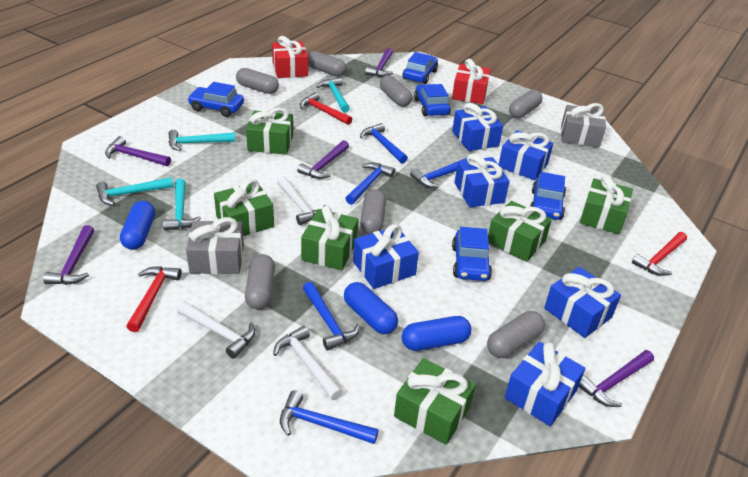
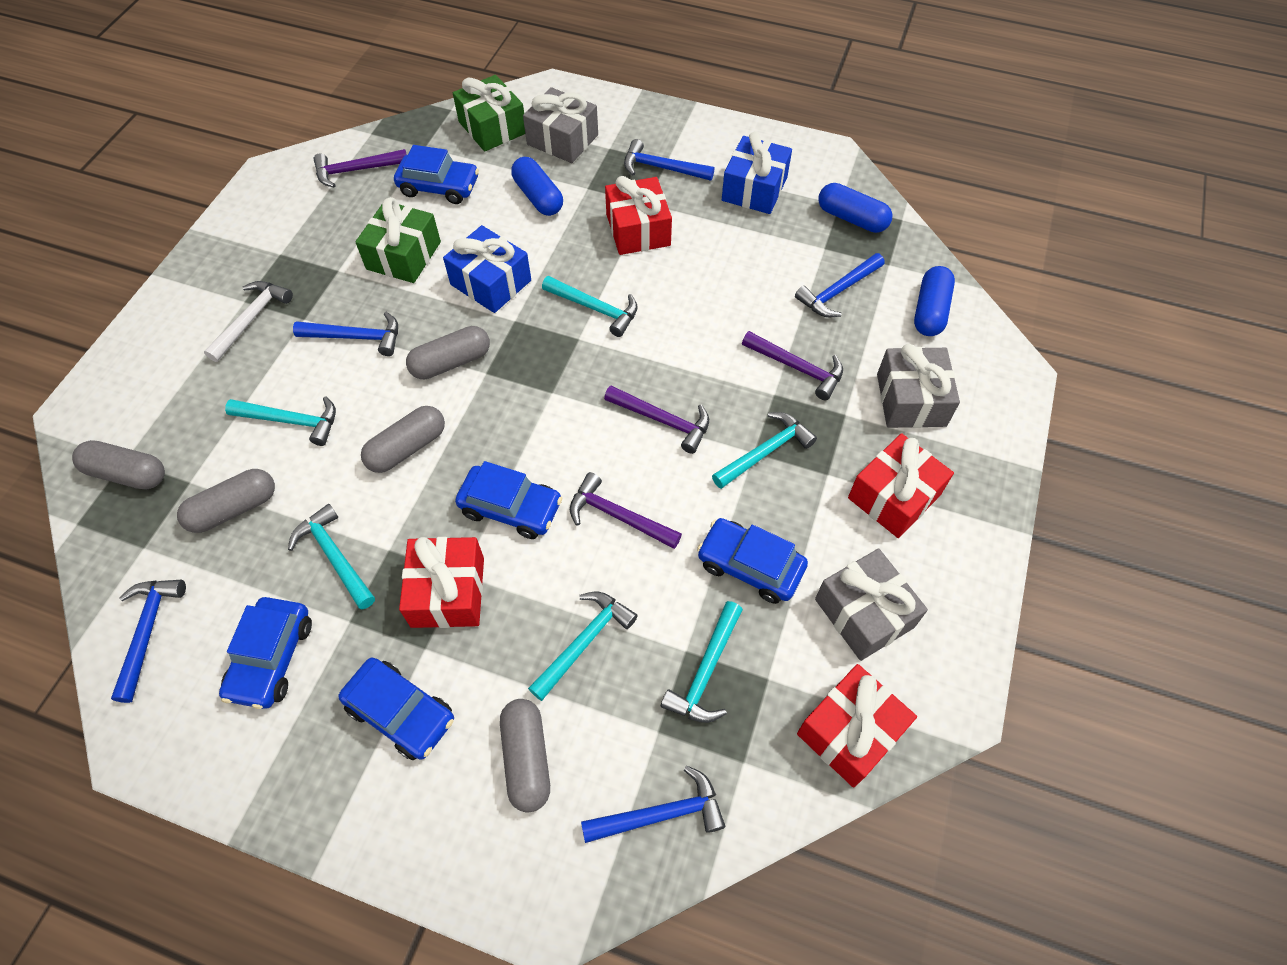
blue gift: [353,224,419,289] [452,103,503,151] [454,154,510,207] [499,130,553,180] [505,342,585,426] [544,267,621,338] = 6 -> [443,225,531,313] [722,131,792,214] = 2
green gift: [214,179,274,236] [246,107,293,155] [301,206,358,270] [394,358,476,445] [488,201,552,262] [580,175,633,234] = 6 -> [355,197,441,283] [453,75,525,151] = 2
grey capsule: [236,68,279,94] [245,254,275,310] [308,51,347,77] [360,189,386,234] [380,75,412,107] [487,311,545,358] [509,90,542,118] = 7 -> [72,440,165,490] [177,469,275,533] [361,406,445,473] [406,326,490,379] [500,699,550,812] = 5
grey gift: [186,217,244,274] [561,103,606,148] = 2 -> [523,87,598,163] [815,548,928,661] [877,344,960,428] = 3
purple hammer: [43,225,94,285] [105,136,171,166] [297,140,349,179] [365,48,393,77] [579,350,654,407] = 5 -> [314,149,407,187] [570,472,682,549] [604,386,709,454] [742,331,843,400] = 4
red gift: [272,36,308,78] [452,59,491,104] = 2 -> [399,537,484,628] [605,176,672,255] [797,664,917,788] [848,433,954,538] = 4
red hammer: [126,266,181,332] [300,92,352,125] [632,232,687,276] = 3 -> none = 0
turquoise hammer: [96,177,173,205] [163,179,201,231] [168,130,235,151] [317,77,350,113] = 4 -> [225,396,336,446] [288,504,375,609] [528,592,638,701] [542,276,638,337] [661,601,743,723] [712,412,817,489] = 6
white hammer: [176,301,255,359] [273,326,343,400] [277,176,326,225] = 3 -> [204,281,293,362] = 1

